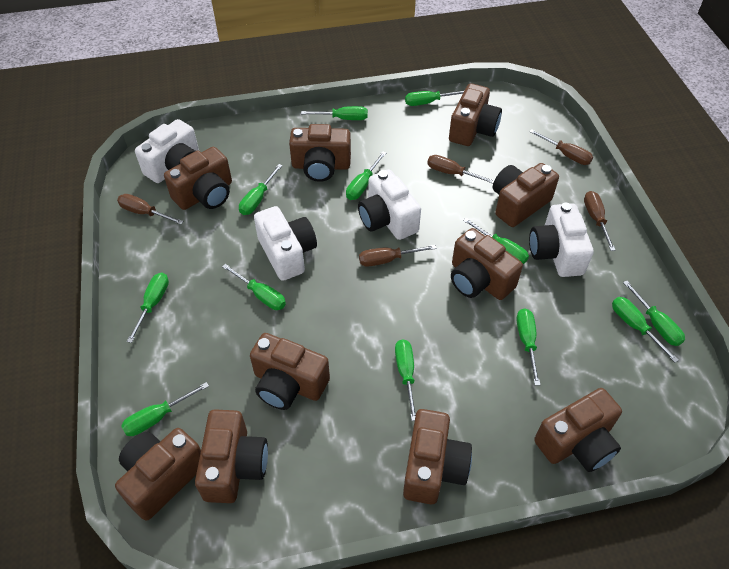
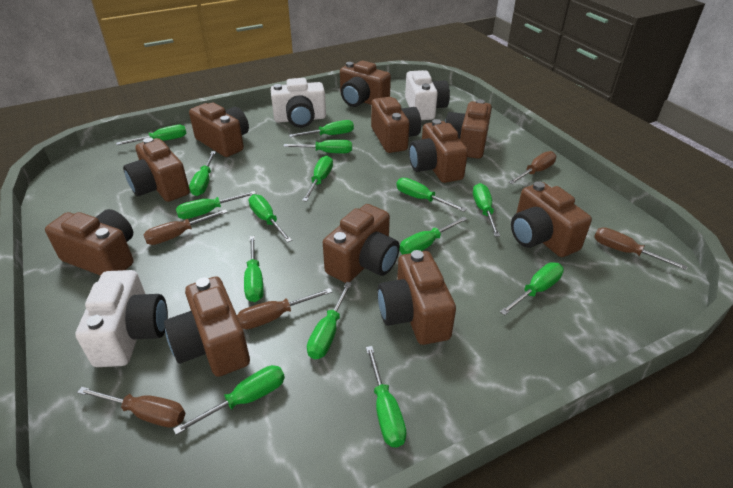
brown camera: [115,428,201,521] [164,147,232,210] [195,409,268,503] [250,333,330,410] [289,124,351,182] [403,409,472,504] [449,83,502,146] [451,228,523,300] [493,163,559,227] [534,388,622,472] = 10 -> [45,209,134,276] [123,137,190,202] [164,276,250,377] [189,103,249,157] [323,204,400,283] [340,61,391,107] [371,97,421,153] [377,250,456,345] [409,119,468,183] [445,99,492,159] [511,181,592,257] = 11
green screwdriver: [121,382,209,436] [127,273,169,343] [222,264,286,310] [239,164,283,215] [301,106,368,120] [346,151,386,200] [395,339,416,421] [405,90,465,106] [463,218,529,264] [517,308,540,386] [612,297,679,362] [623,281,685,346] = 12 -> [116,125,186,145] [173,365,285,435] [176,191,256,219] [189,151,216,196] [244,236,264,302] [249,194,292,243] [283,140,352,153] [289,120,354,137] [302,156,333,202] [307,282,352,359] [366,346,407,447] [396,178,466,212] [399,216,467,255] [473,183,500,237] [500,262,564,315] = 15
white camera: [135,119,199,183] [254,206,317,281] [358,169,421,240] [529,203,593,277] = 4 -> [75,270,168,367] [271,78,326,128] [405,70,450,120] = 3

